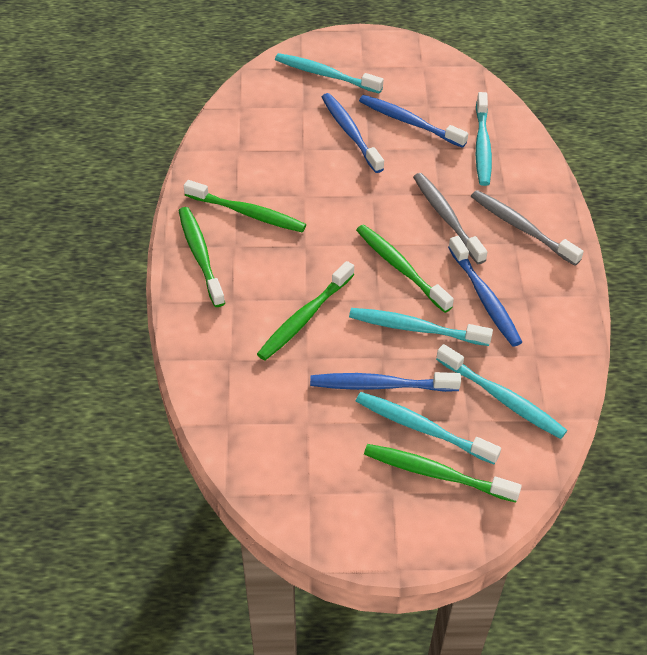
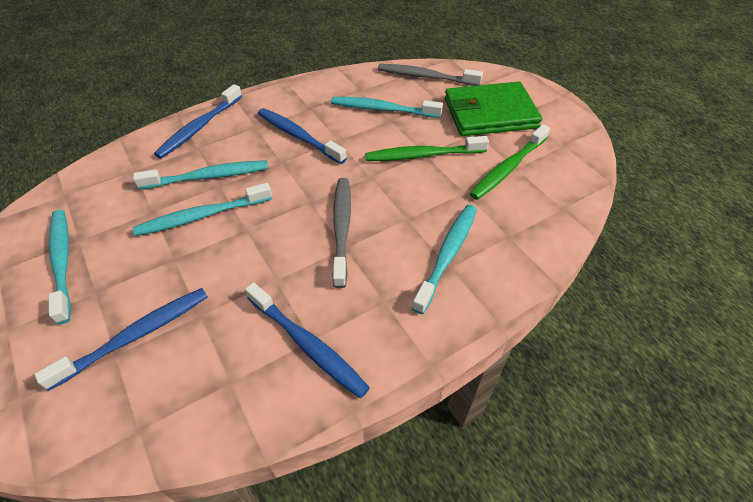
green toothbrush: [179,207,225,307] [184,180,306,232] [257,261,354,360] [356,225,454,313] [364,444,522,502] = 5 -> [365,136,489,161] [470,124,550,200] = 2
green wallet: none = 0 -> [445,82,542,136] = 1

